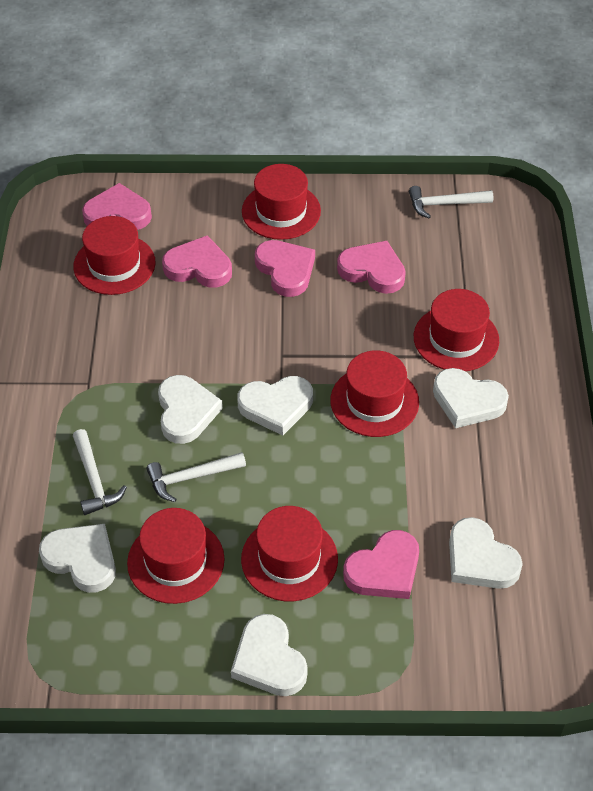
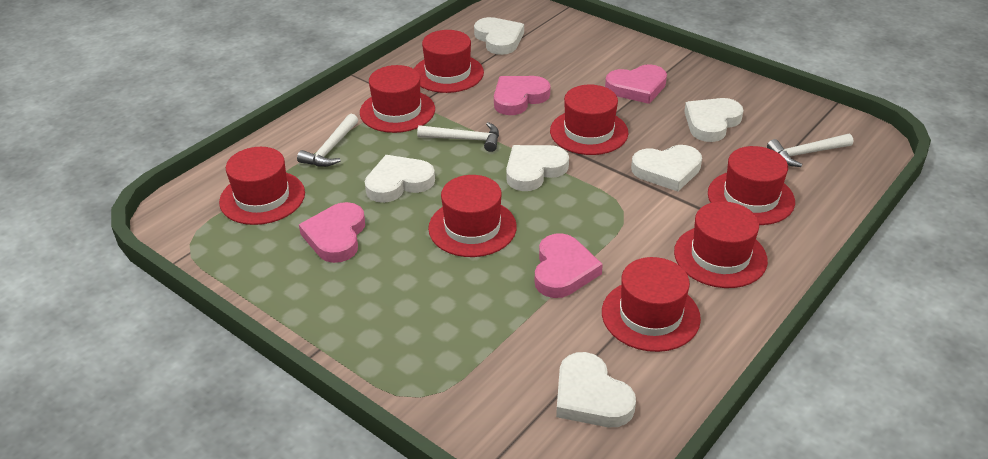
pink heart: [82,183,152,230] [162,235,232,288] [255,240,315,297] [337,241,406,294] [343,530,419,599] = 5 -> [299,202,365,263] [494,76,550,115] [535,233,603,298] [605,64,667,104] = 4
red hat: [73,216,156,295] [127,508,225,604] [241,506,338,601] [242,164,321,240] [330,350,419,437] [414,289,499,371] = 6 -> [219,147,305,225] [360,65,435,133] [414,30,484,93] [428,175,517,257] [550,85,628,155] [602,257,701,352] [674,201,768,288] [708,146,795,225] = 8

